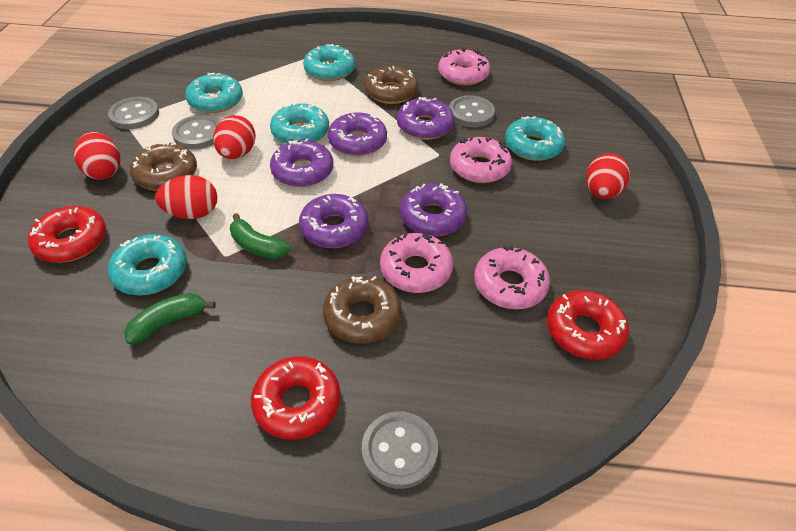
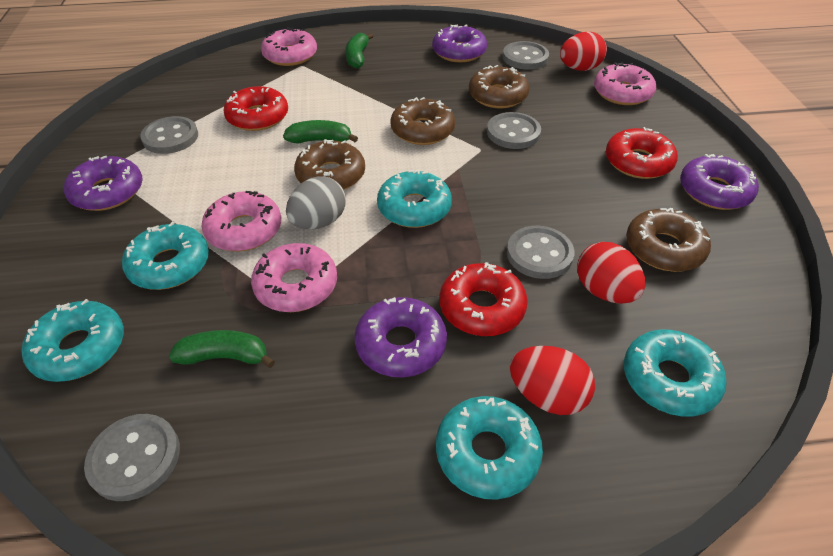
brown donut: [130,142,197,191] [323,276,402,344] [364,66,418,104] = 3 -> [294,139,365,190] [390,97,455,145] [469,65,530,108] [626,208,711,272] = 4
green banana: [124,293,216,345] [230,213,291,259] = 2 -> [169,330,275,368] [283,120,358,144] [345,33,373,69] = 3
grey button: [108,97,159,129] [172,115,220,149] [362,411,438,489] [449,96,495,127] = 4 -> [84,414,180,501] [140,116,198,154] [487,112,541,149] [503,41,549,70] [507,226,575,279] = 5
grey egg: none = 0 -> [286,176,346,229] = 1
purple donut: [270,138,333,187] [299,194,368,248] [328,113,387,156] [397,97,454,140] [400,183,467,236] = 5 -> [64,156,143,211] [354,297,447,378] [432,24,487,62] [680,154,759,210] = 4
red egg: [74,132,120,180] [155,175,217,219] [213,115,256,159] [586,153,630,199] = 4 -> [510,346,595,415] [560,32,607,71] [577,242,645,304] = 3

